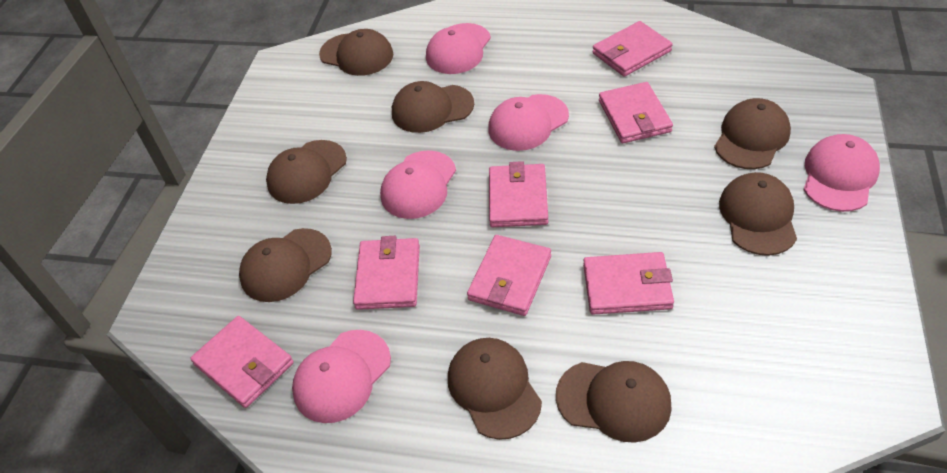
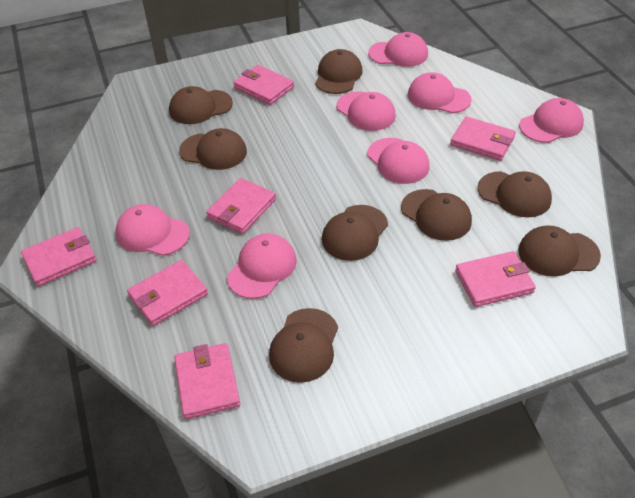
pink cap: [292,330,391,423] [380,150,456,219] [426,23,491,74] [488,94,569,151] [803,134,880,212] = 5 -> [115,204,190,256] [227,233,297,299] [336,92,396,131] [367,138,430,184] [368,32,428,67] [408,72,472,113] [519,98,584,143] = 7

